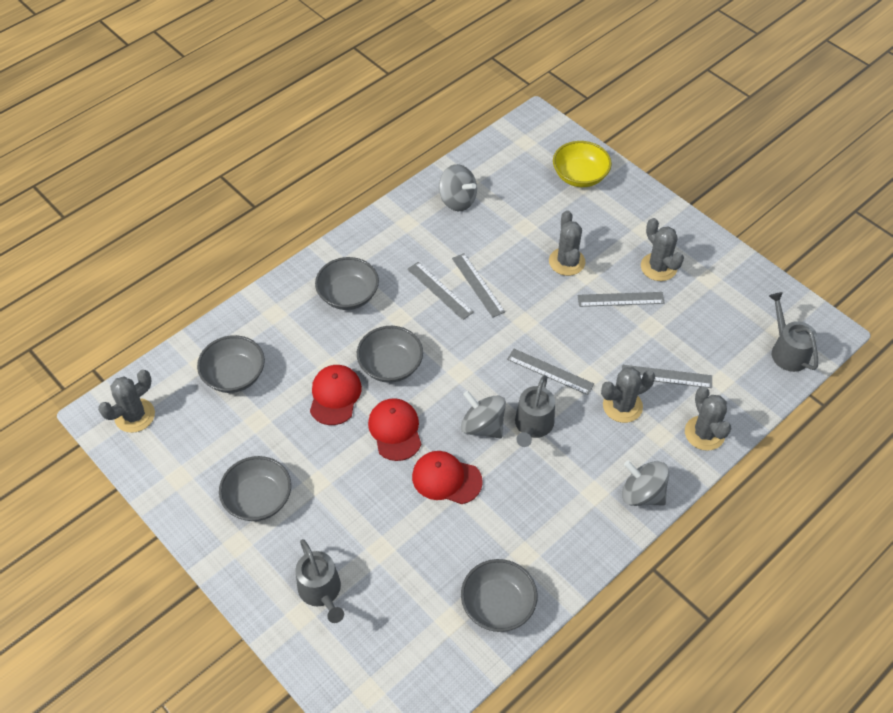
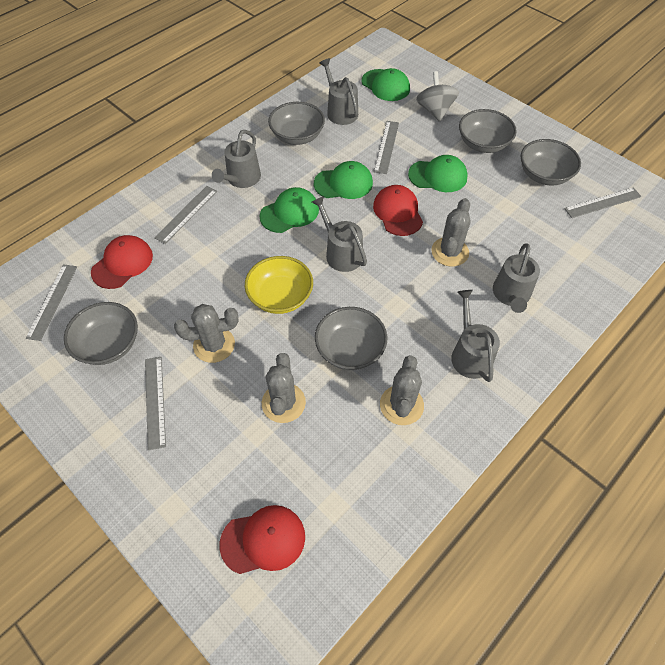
green cap: none = 0 -> [259,187,319,233] [314,161,373,199] [362,68,410,101] [408,155,468,192] = 4
grey cactus: [98,370,155,433] [549,210,585,276] [601,367,655,423] [641,218,684,281] [685,386,731,451] = 5 -> [174,304,239,363] [262,353,306,423] [380,355,424,425] [431,198,470,267] = 4
grey spinning top: [439,164,477,211] [461,391,506,438] [622,460,669,506] = 3 -> [416,71,459,122] = 1
grey watering can: [296,539,344,623] [515,375,555,447] [769,292,818,372] = 3 -> [212,130,261,188] [312,196,367,272] [320,58,358,125] [451,290,500,382] [493,243,540,313] = 5

